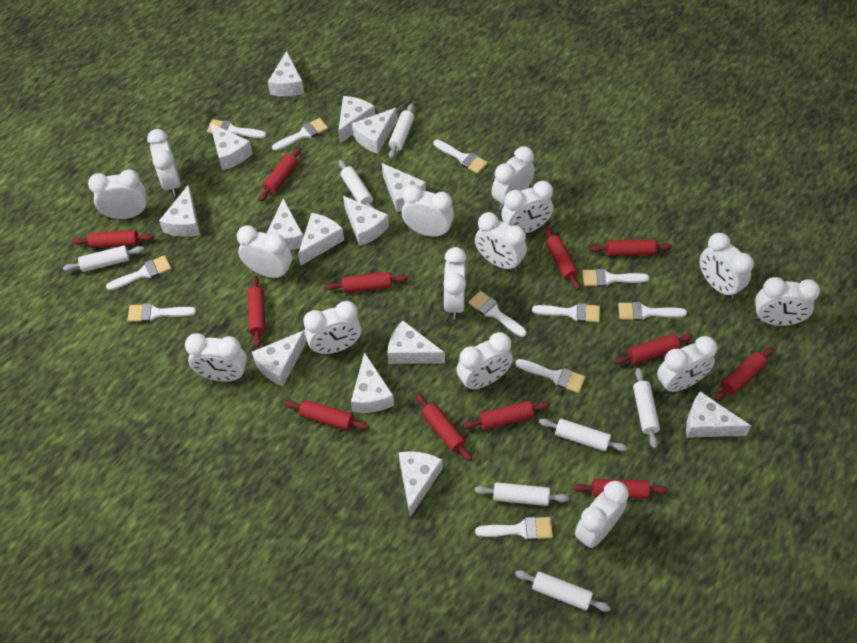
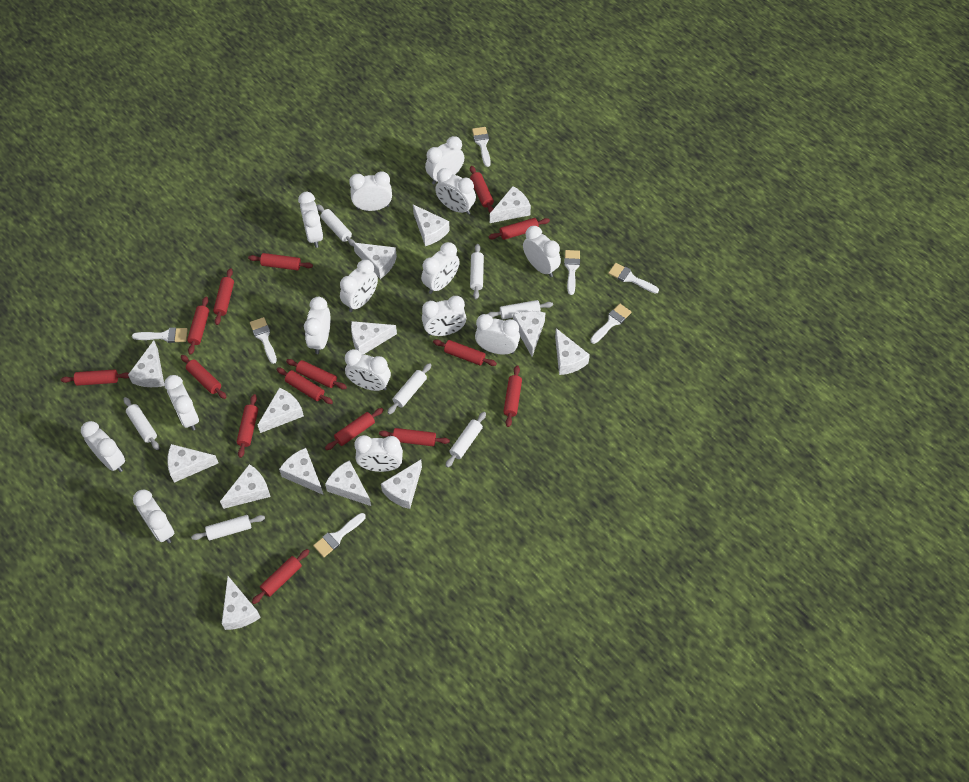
red rolling pin: [73,230,154,248] [248,276,265,347] [259,147,301,201] [285,400,369,430] [325,272,408,293] [416,394,472,461] [463,401,550,430] [544,227,580,290] [573,479,668,499] [590,239,672,256] [614,334,693,364] [714,347,774,401] = 12 -> [60,369,129,386] [181,355,227,399] [187,297,209,355] [213,268,234,325] [236,394,258,458] [248,253,313,270] [252,549,309,604] [277,368,333,404] [286,359,347,389] [325,408,384,450] [379,428,450,446] [433,339,497,366] [470,166,494,213] [488,218,550,240] [503,365,522,427] = 15
white brush: [106,255,171,291] [127,303,196,322] [207,119,266,138] [272,118,328,151] [434,140,488,174] [468,291,526,337] [475,517,553,540] [516,359,585,393] [532,303,600,323] [582,269,650,287] [618,302,687,321] = 11 -> [132,327,188,343] [250,317,277,364] [313,513,366,557] [472,127,491,167] [564,250,580,295] [590,304,631,344] [608,263,659,294] = 7

